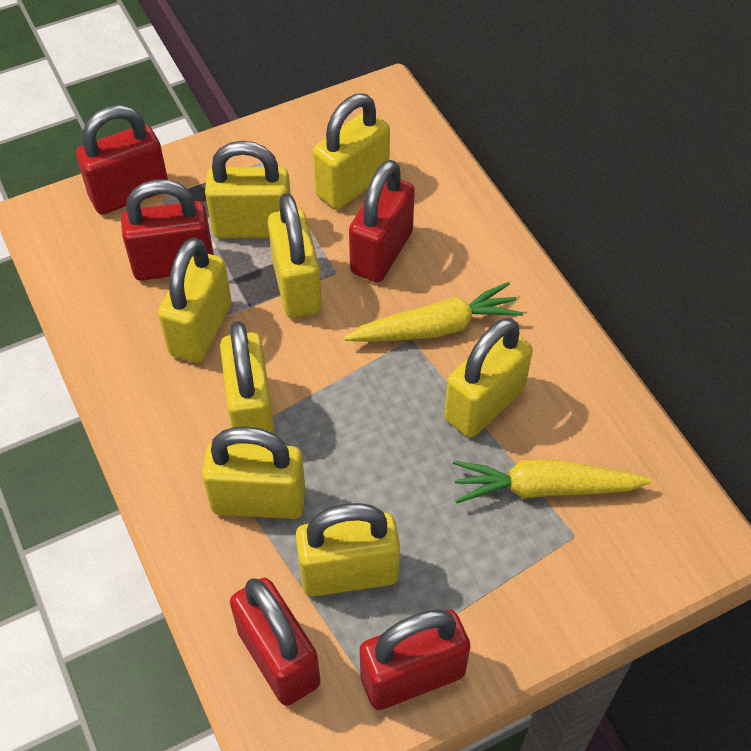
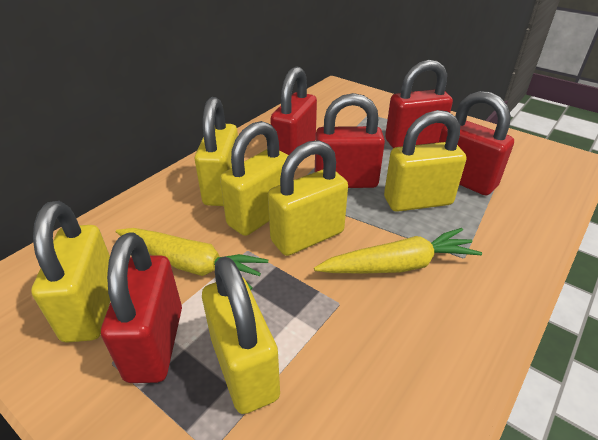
yellow padlock: [158,237,232,363] [202,427,306,519] [205,141,291,238] [220,321,275,444] [268,193,322,318] [296,503,400,597] [313,94,390,209] [444,318,533,438] = 8 -> [31,201,110,343] [195,97,238,206] [202,256,280,414] [220,121,288,236] [268,140,348,256] [384,110,466,212] = 6

